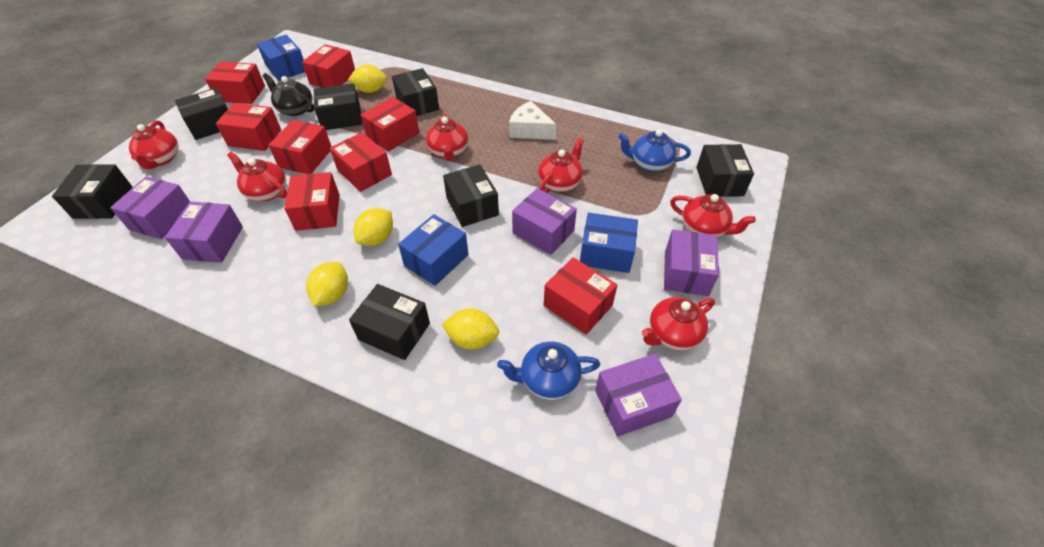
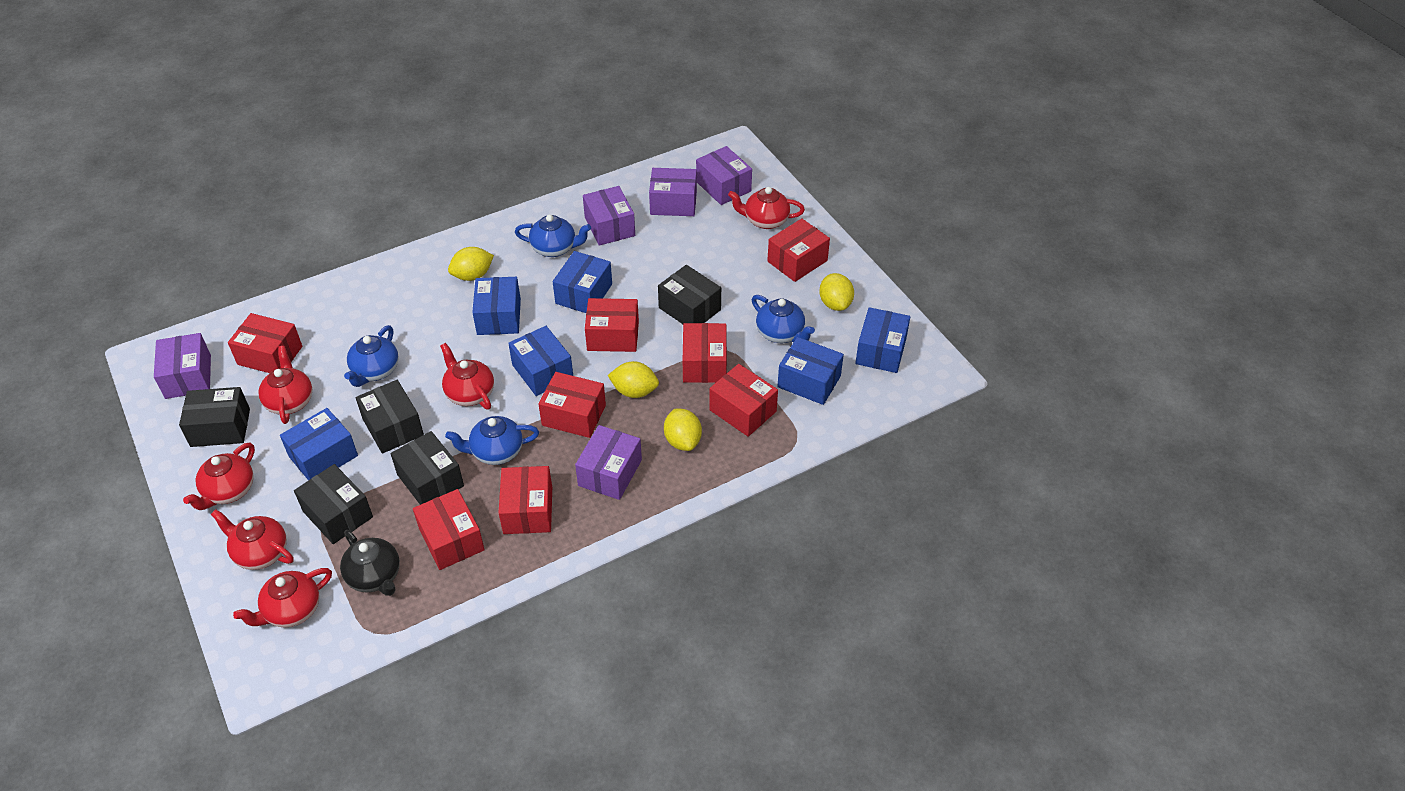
black box: [52,164,133,219] [175,88,228,140] [314,83,362,130] [349,284,430,360] [392,68,439,116] [443,164,499,227] [696,144,754,197] = 7 -> [179,387,250,447] [294,464,373,544] [355,380,424,454] [390,431,464,505] [658,265,721,324] = 5
blue box: [257,35,305,81] [398,214,469,286] [580,213,638,273] = 3 -> [280,408,358,481] [472,277,521,335] [508,326,573,396] [553,251,612,313] [777,337,844,405] [855,307,910,373] = 6
blue teapot: [497,342,600,400] [618,129,691,172] = 2 -> [344,325,399,387] [445,416,539,465] [515,214,591,257] [752,295,815,343] = 4
white cheese: [509,101,556,140] = 1 -> none = 0

